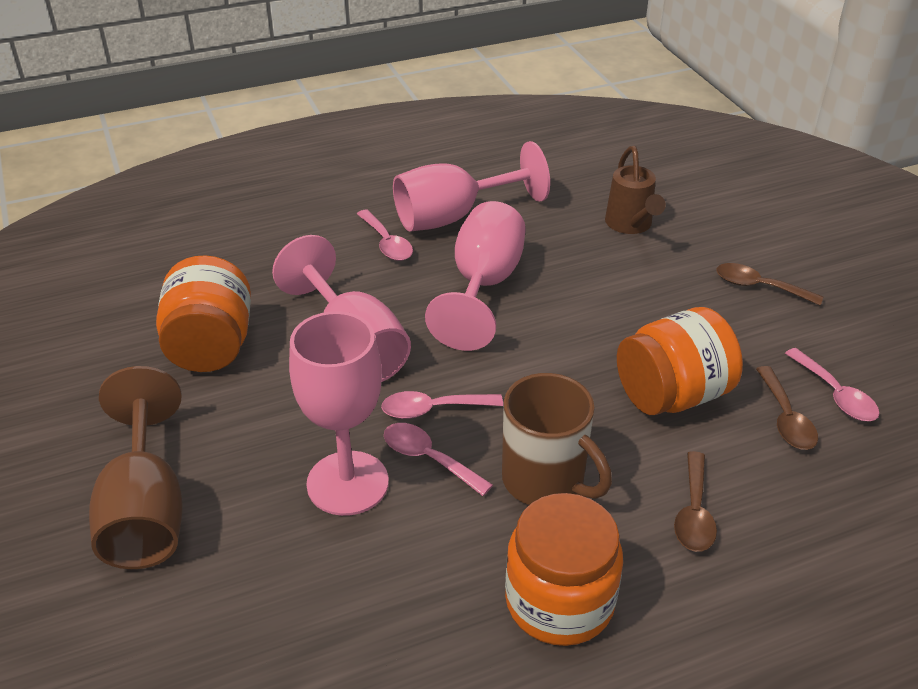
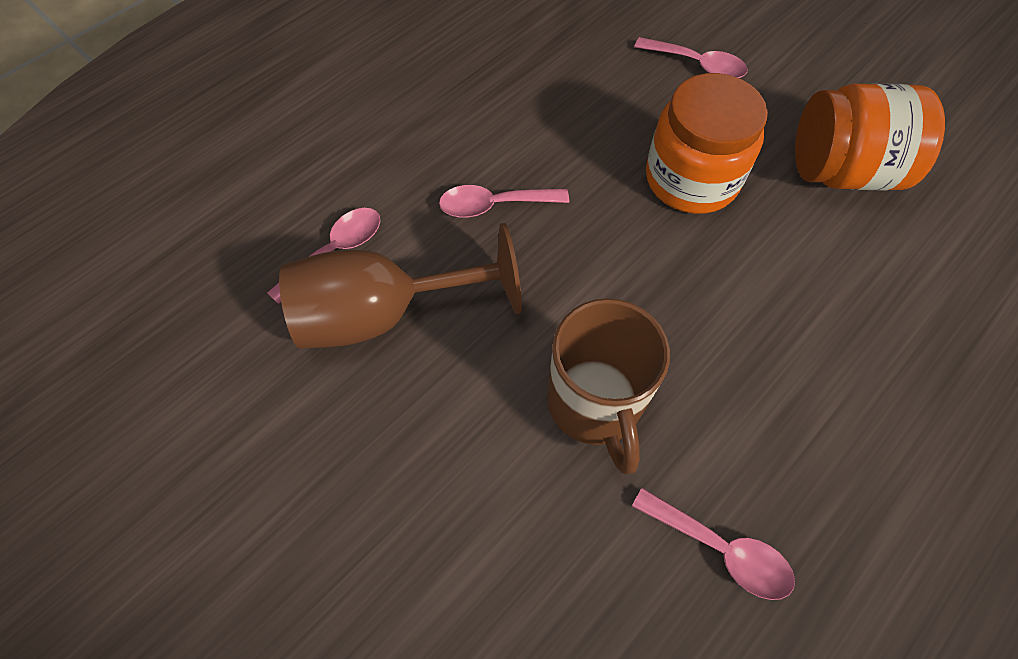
brown spoon: [674,451,717,552] [716,263,823,305] [756,366,818,450] = 3 -> none = 0
brown watering can: [605,146,666,234] = 1 -> none = 0
orange jar: [156,255,251,372] [505,493,623,646] [617,307,743,415] = 3 -> [646,73,768,214] [795,83,945,190] = 2
pink goblet: [272,235,411,382] [289,311,389,516] [393,141,550,232] [425,201,526,351] = 4 -> none = 0

